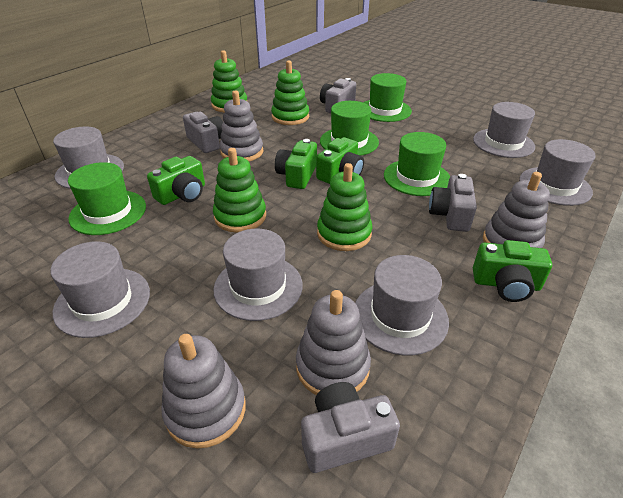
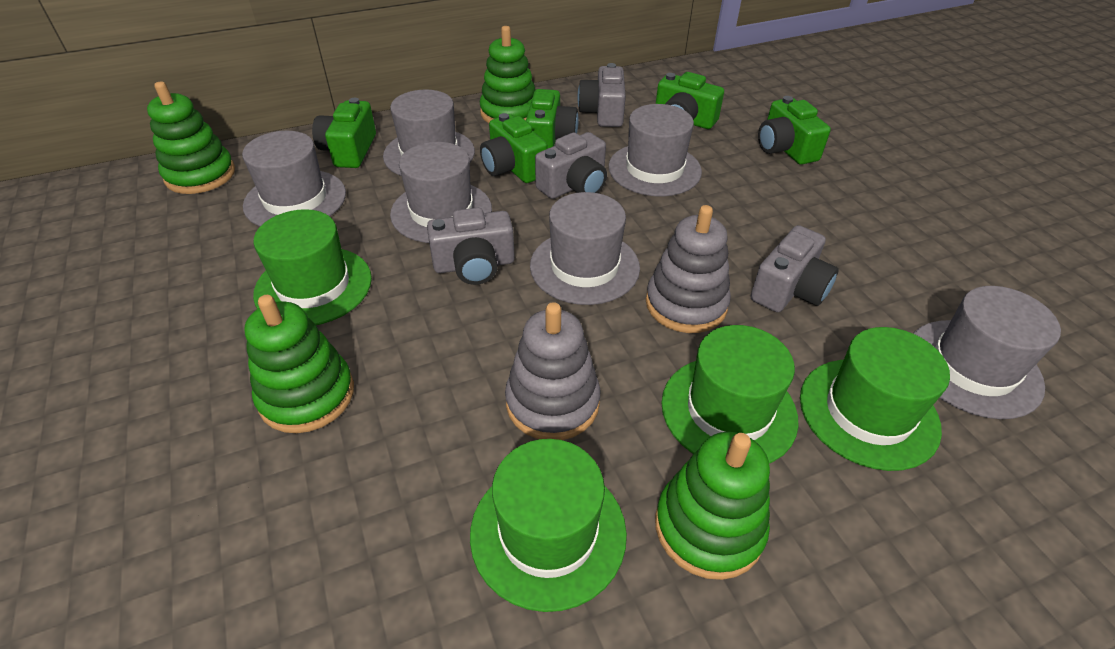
green camera: [147,156,205,205] [275,139,317,189] [316,137,364,184] [473,240,552,302] = 4 -> [312,98,376,168] [480,113,548,183] [526,89,578,148] [656,72,724,129] [758,96,831,165] = 5
grey stacking toy: [161,334,246,449] [219,91,263,161] [296,290,371,395] [483,172,550,248] = 4 -> [505,302,600,440] [646,205,731,333] = 2

